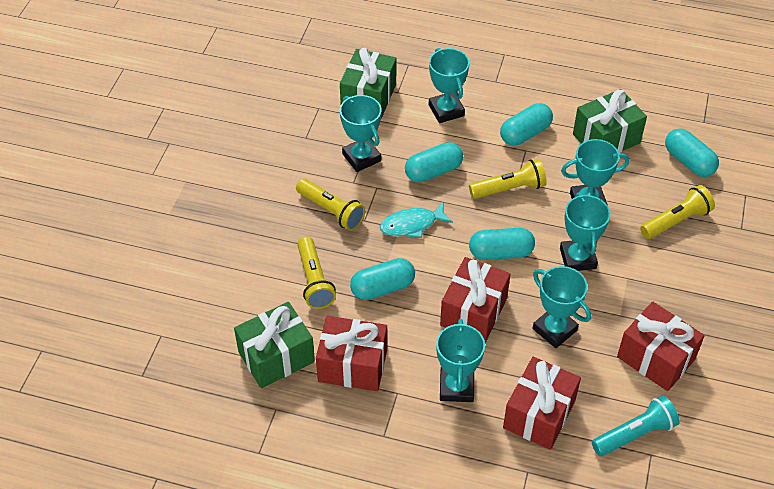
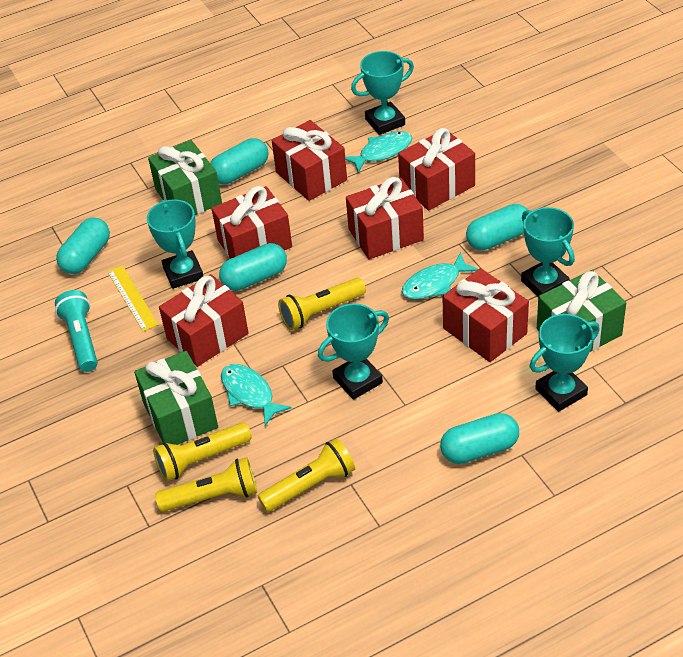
red gift: [316,316,387,391] [440,257,511,343] [503,357,581,450] [617,302,705,391] = 4 -> [159,274,249,367] [211,186,292,259] [272,120,347,201] [346,177,424,260] [398,128,475,211] [442,268,529,362] = 6
turquoise fish: [380,202,453,238] = 1 -> [221,364,292,426] [345,131,412,173] [401,252,478,300] = 3
turquoise trophy: [340,95,381,172] [429,48,470,123] [436,319,485,402] [533,266,591,348] [560,192,610,271] [561,139,629,206] = 6 -> [147,199,203,289] [318,304,389,400] [351,51,414,135] [521,207,575,296] [530,314,600,412] = 5
yellow ruler: none = 0 -> [107,265,159,331] = 1

